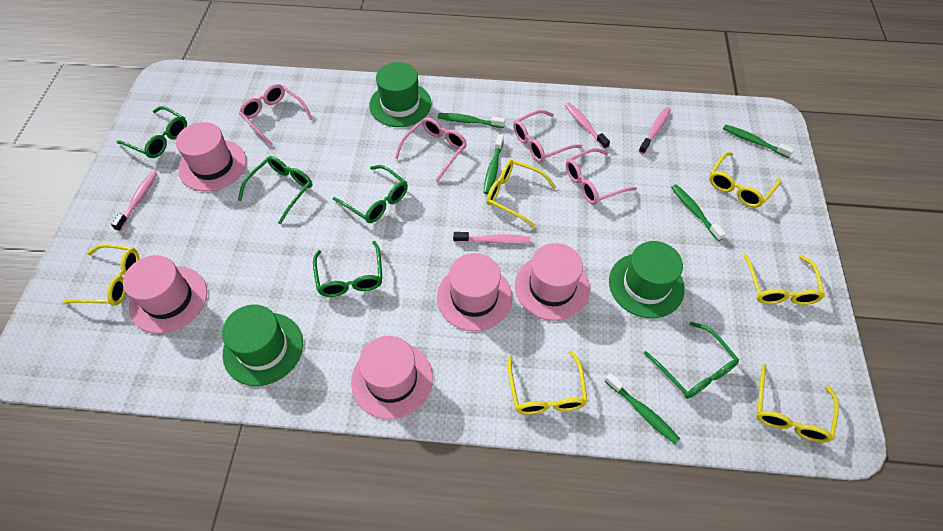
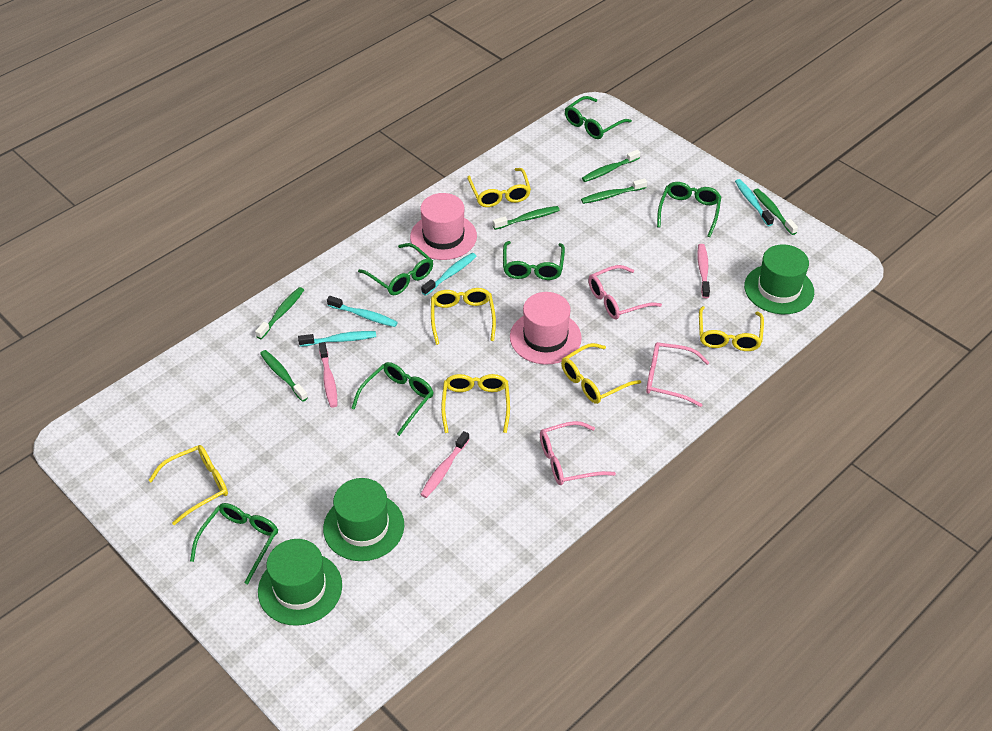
green glasses: [117,106,187,158] [238,156,312,224] [313,241,383,297] [333,165,408,223] [644,322,739,399] = 5 -> [190,503,278,585] [351,362,434,436] [358,243,433,295] [503,241,565,280] [565,96,632,139] [657,182,721,237] = 6
green toothbrush: [438,113,505,128] [484,134,504,194] [605,373,680,444] [671,184,726,241] [723,124,794,158] = 5 -> [255,287,304,339] [260,350,308,402] [493,206,559,230] [581,178,647,204] [582,149,641,182] [753,189,798,235] = 6
pink glasses: [239,84,313,146] [395,117,467,182] [513,110,582,162] [566,148,637,205] = 4 -> [540,421,616,485] [588,265,662,319] [646,342,709,407] = 3
pink hat: [123,255,207,334] [176,122,246,192] [351,336,433,419] [437,253,512,331] [515,243,590,321] = 5 -> [410,193,477,260] [510,292,582,364] = 2
pink toothbrush: [111,171,157,231] [453,232,531,244] [565,102,610,149] [639,107,671,154] = 4 -> [319,342,338,408] [420,431,470,498] [697,244,710,298] = 3
turquoise toothbrush: none = 0 -> [298,331,376,347] [327,296,398,327] [421,253,476,296] [735,179,774,226] = 4

